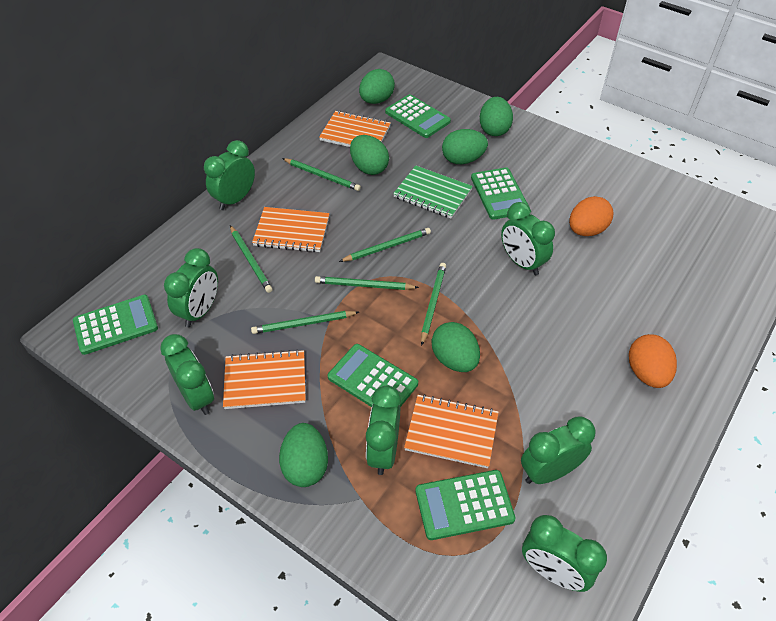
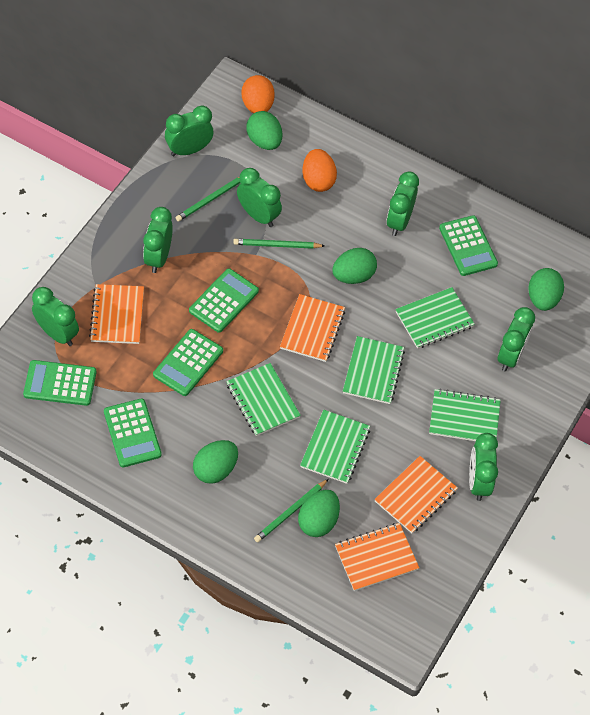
green egg: [279,423,328,487] [350,135,389,175] [359,69,395,104] [432,322,480,372] [442,129,488,164] [480,97,513,136] = 6 -> [193,440,238,484] [246,111,282,150] [298,490,340,537] [332,248,377,284] [528,268,564,311] = 5
green notebook: [393,165,473,219] = 1 -> [226,363,301,436] [300,410,370,484] [343,336,405,404] [395,287,475,349] [429,389,501,441] = 5
green pencil: [230,225,272,293] [251,311,359,334] [282,158,361,191] [315,276,419,290] [339,228,431,262] [421,263,446,346] = 6 -> [175,177,240,222] [233,239,325,249] [254,479,328,542] = 3

